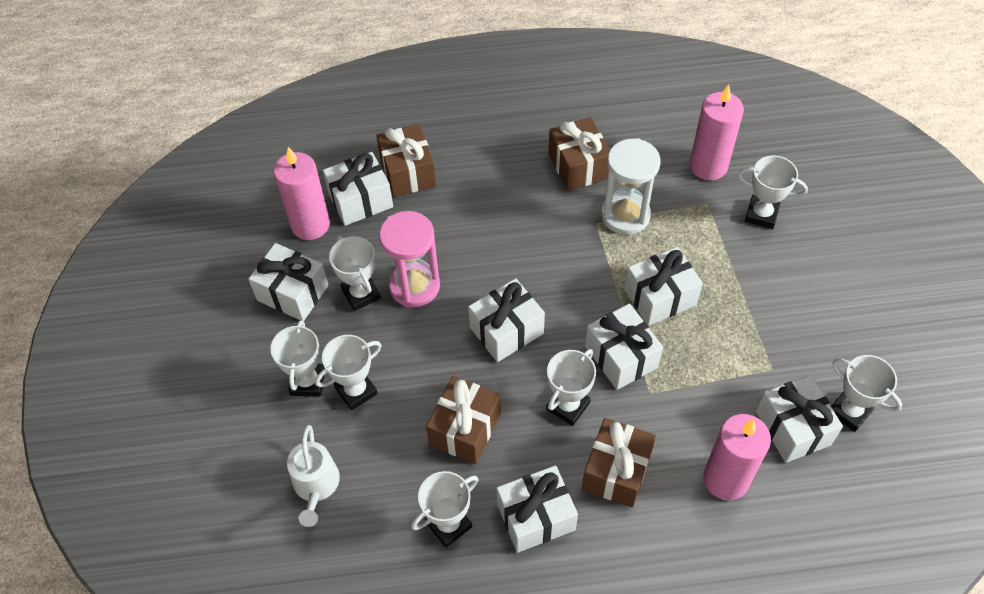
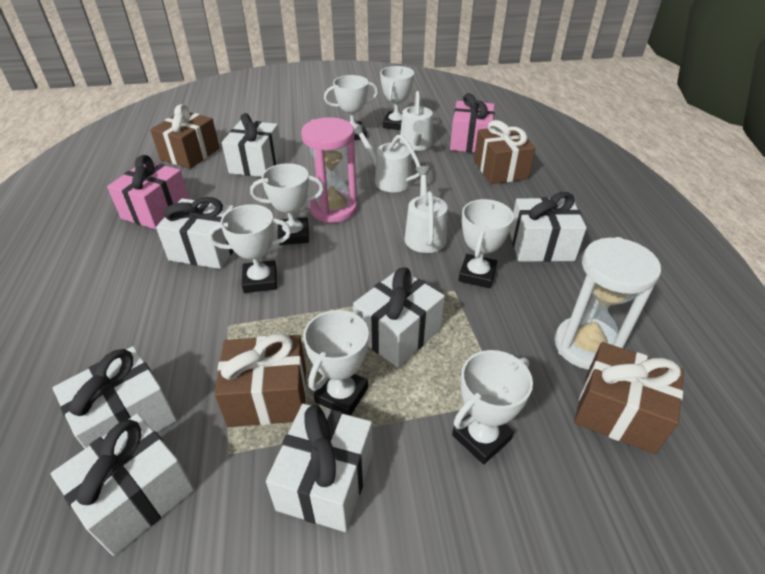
pink candle: [273,147,330,240] [690,84,744,180] [703,414,771,500] = 3 -> none = 0
pink gift: none = 0 -> [107,155,189,230] [450,93,495,153] = 2
white watering can: [287,425,340,527] = 1 -> [354,124,420,192] [400,91,433,151] [404,166,447,253] = 3

